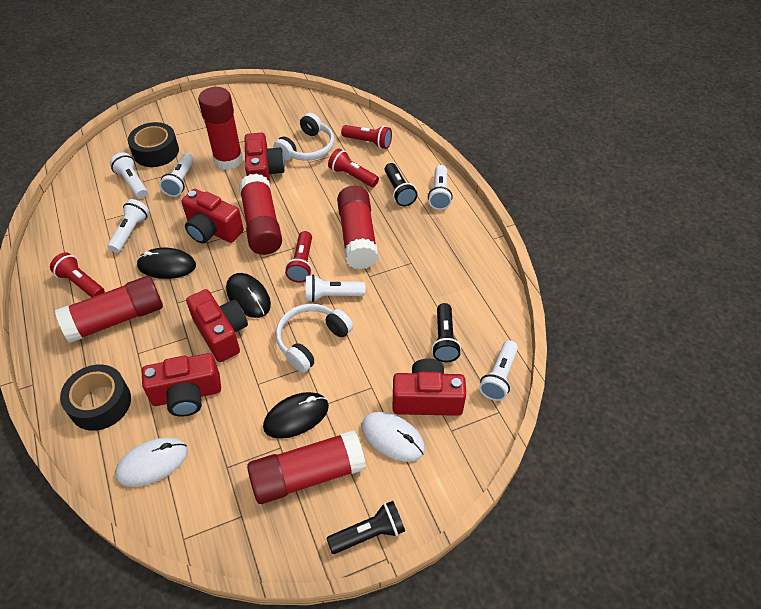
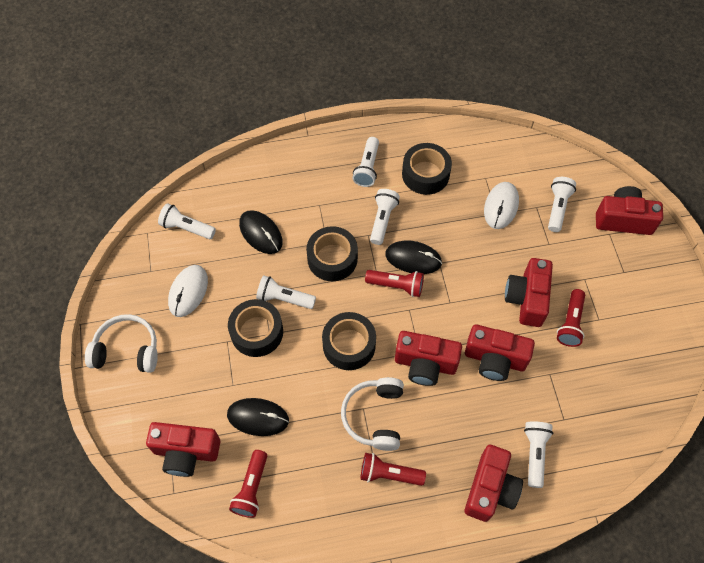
black flashlight: [326,501,405,554] [385,163,417,206] [432,303,461,362] = 3 -> none = 0
black tape: [60,364,131,431] [128,122,179,167] = 2 -> [228,299,283,357] [306,226,358,281] [322,312,376,370] [402,143,452,195] = 4
red camera: [142,353,221,417] [181,189,244,244] [186,289,248,362] [245,133,285,182] [393,358,466,416] = 5 -> [146,422,220,477] [395,331,462,386] [465,324,535,381] [465,445,523,522] [505,258,553,327] [596,186,663,235] = 6
red glue stick: [55,276,163,343] [198,87,243,170] [239,174,282,255] [247,430,366,504] [337,186,379,269] = 5 -> none = 0

